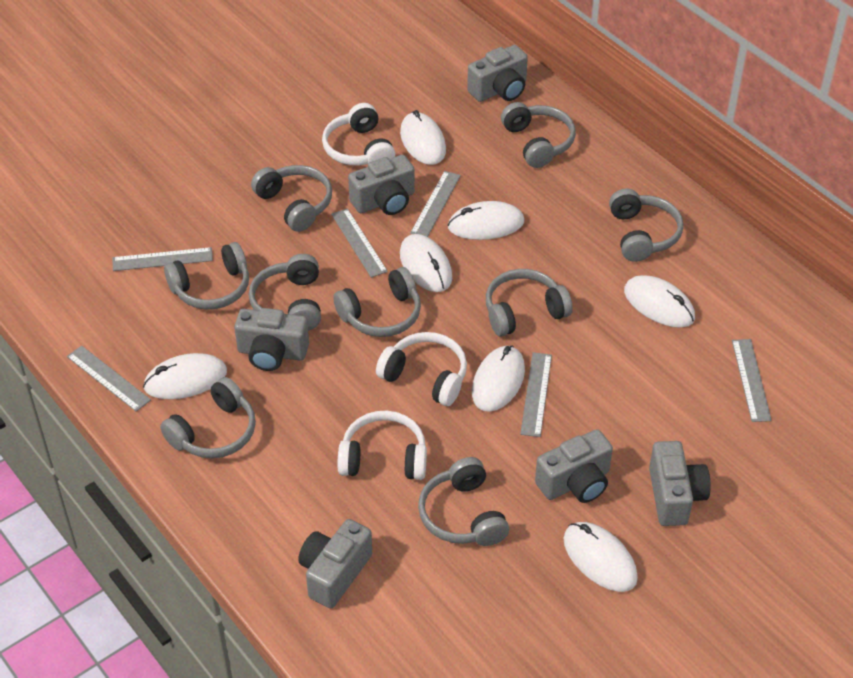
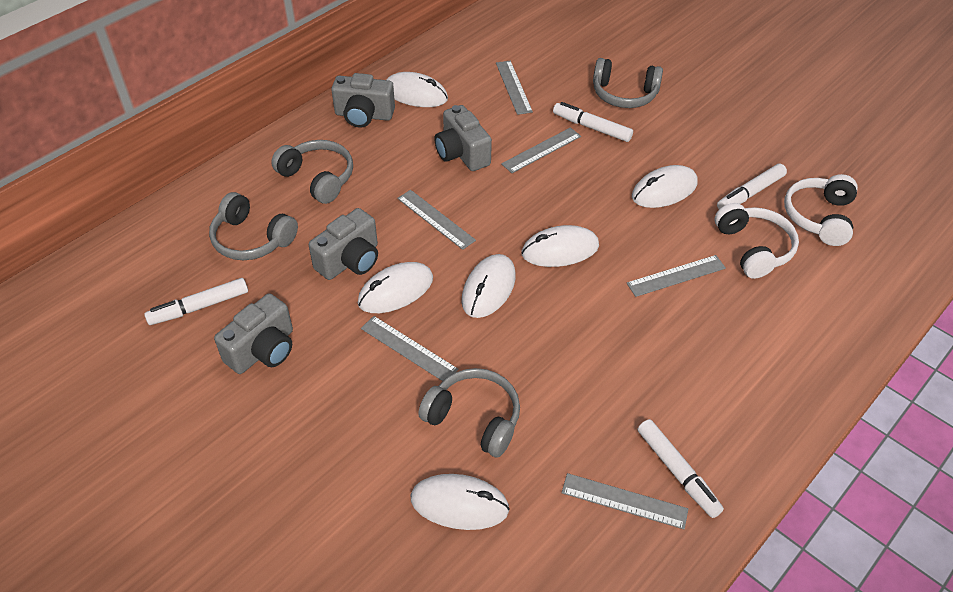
grey camera: [234,308,309,371] [298,519,372,609] [348,155,415,215] [467,45,528,102] [535,429,613,503] [649,441,711,526] = 6 -> [214,293,293,374] [309,208,378,280] [331,73,395,127] [434,105,492,171] = 4
grey headphones: [160,377,256,458] [164,242,249,310] [249,254,321,330] [251,165,332,232] [333,267,421,337] [418,457,509,546] [486,269,573,337] [501,102,576,168] [609,189,684,262] = 9 -> [209,192,298,260] [271,140,353,204] [418,368,520,457] [593,58,663,108] = 4
white headphones: [322,103,395,166] [338,411,427,480] [376,332,467,406] = 3 -> [715,203,799,279] [784,174,858,246] = 2
white marker: none = 0 -> [144,278,248,325] [553,102,633,142] [638,419,724,518] [717,164,787,209] = 4
white mouse: [143,353,227,399] [400,110,446,165] [400,234,452,292] [448,201,524,240] [472,346,525,412] [563,522,638,592] [624,275,695,328] = 7 -> [358,262,433,313] [386,72,448,107] [411,474,510,530] [462,254,516,318] [521,225,599,267] [632,165,698,208] = 6

